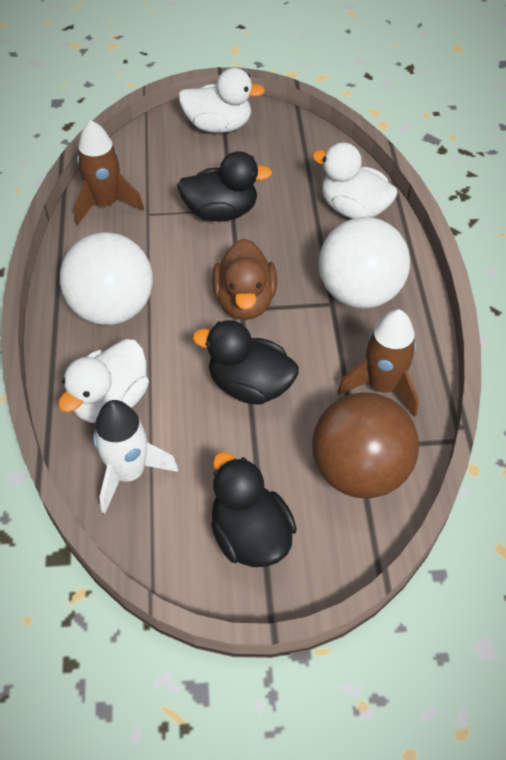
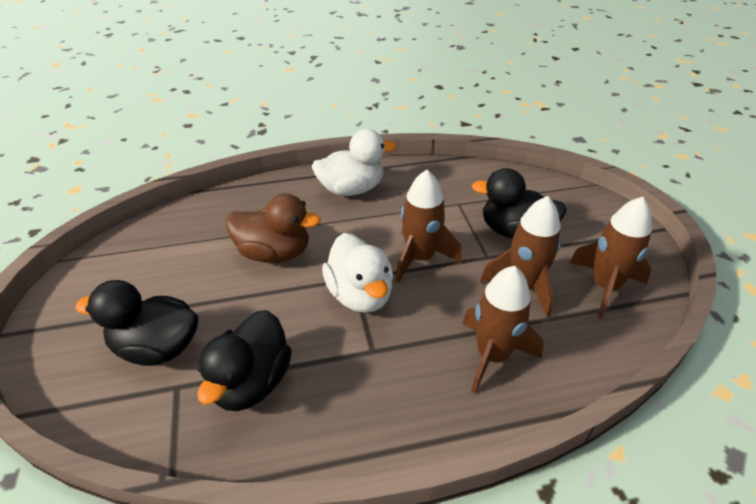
brown ball: [312,392,419,498] = 1 -> none = 0
brown rocket: [74,120,144,225] [338,309,419,417] = 2 -> [395,170,462,283] [462,266,544,394] [480,196,561,317] [569,197,652,318] = 4
white ball: [60,232,153,325] [319,217,410,308] = 2 -> none = 0
white duck: [58,339,149,423] [178,68,265,133] [312,142,398,219] = 3 -> [312,129,396,196] [322,233,393,313] = 2
white rocket: [93,400,178,514] = 1 -> none = 0

